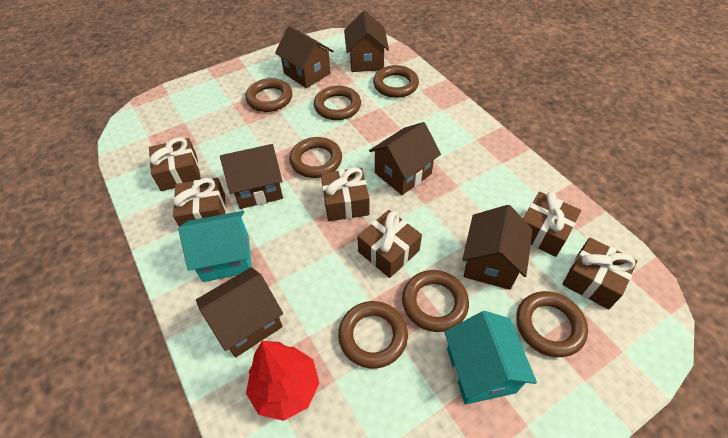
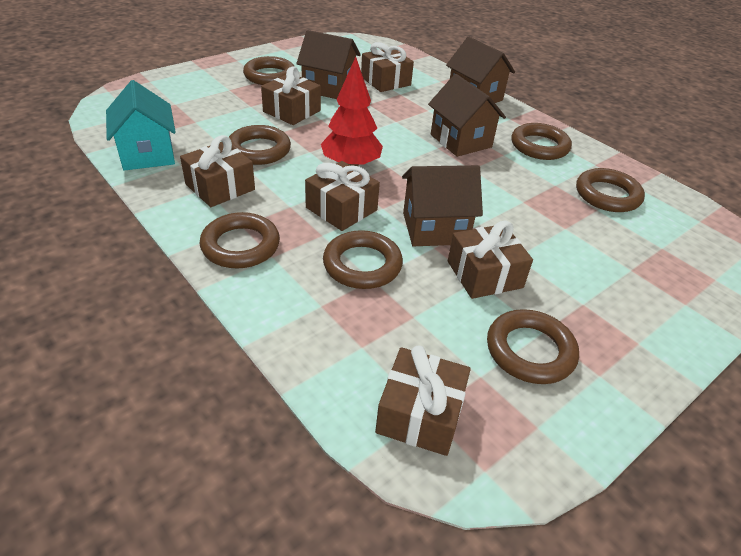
brown house: [196,267,283,358] [220,144,283,209] [275,26,333,88] [344,11,389,72] [369,122,441,195] [462,205,533,290] = 6 -> [296,30,361,99] [402,165,483,246] [428,74,506,157] [446,37,515,103] = 4
turquoise house: [178,211,251,282] [444,311,537,404] = 2 -> [106,80,176,171] = 1

